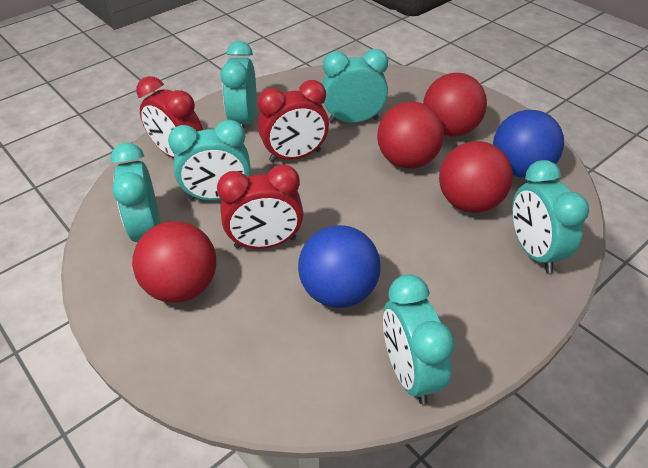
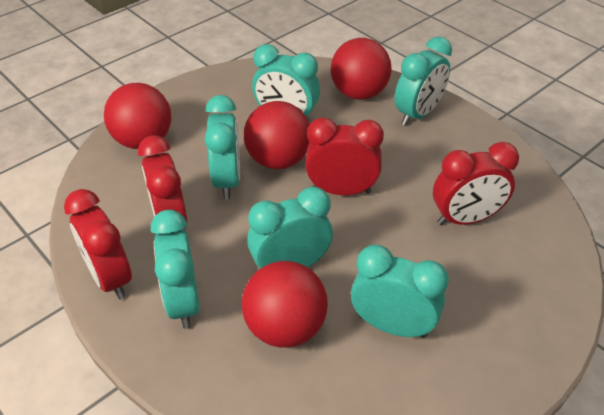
blue ball: [298,225,381,308] [493,110,564,178] = 2 -> none = 0
red clock: [136,76,203,158] [217,164,303,249] [257,80,329,162] = 3 -> [64,189,132,300] [138,135,188,229] [305,117,384,195] [433,142,519,225] = 4

